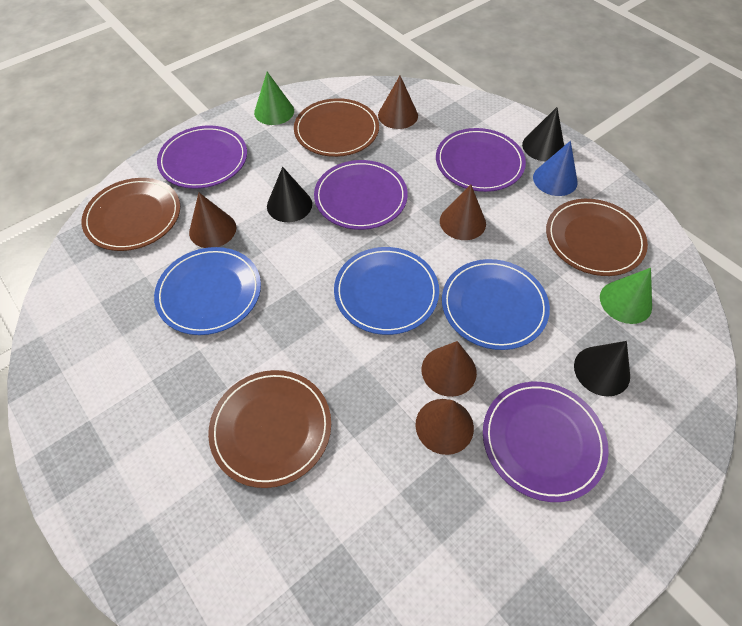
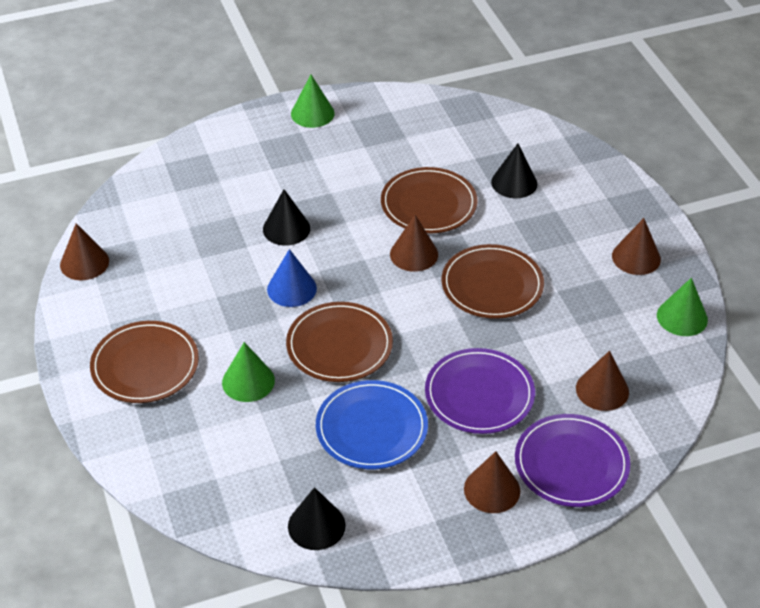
blue plate: [154,247,261,335] [334,247,439,335] [442,259,550,350] = 3 -> [316,380,428,469] = 1
green cone: [254,72,294,125] [600,268,652,324] = 2 -> [222,342,275,402] [291,75,334,128] [657,278,708,336] = 3
purple plate: [157,125,247,189] [314,160,408,230] [436,128,526,192] [483,382,609,502] = 4 -> [425,348,535,434] [515,414,630,507] = 2

